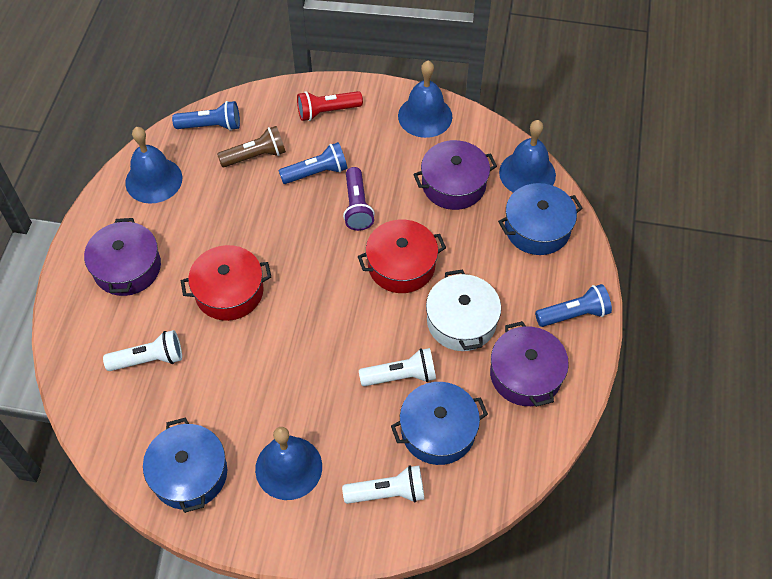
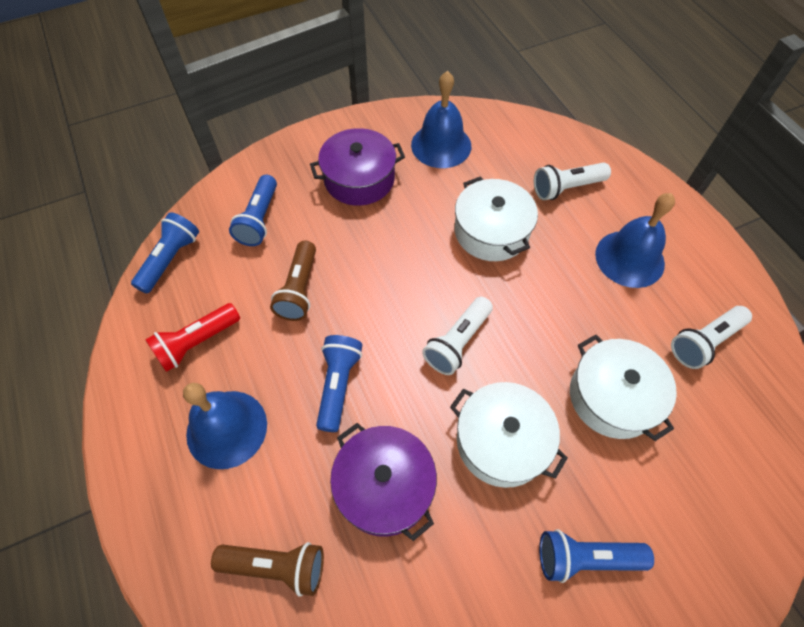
blue bell: [125,127,182,203] [255,427,322,500] [398,61,452,138] [499,120,556,193] = 4 -> [183,383,267,469] [411,71,471,168] [595,193,675,288] = 3
blue flashlight: [172,101,240,131] [279,142,348,184] [535,284,612,327] = 3 -> [131,212,199,294] [229,175,277,246] [316,335,362,432] [539,529,654,583] = 4
blue pot: [143,417,227,513] [391,382,488,465] [498,183,583,255] = 3 -> none = 0
brown flashlight: [217,126,286,167] = 1 -> [211,542,324,597] [270,241,316,321] = 2
purple flashlight: [343,167,375,231] = 1 -> none = 0
purple pot: [84,218,161,296] [413,140,497,210] [490,321,569,407] = 3 -> [310,128,405,206] [330,423,437,541] = 2
red pot: [181,245,271,321] [358,219,446,293] = 2 -> none = 0
white pot: [426,269,501,351] = 1 -> [450,382,568,488] [455,176,538,261] [570,335,677,441] = 3

